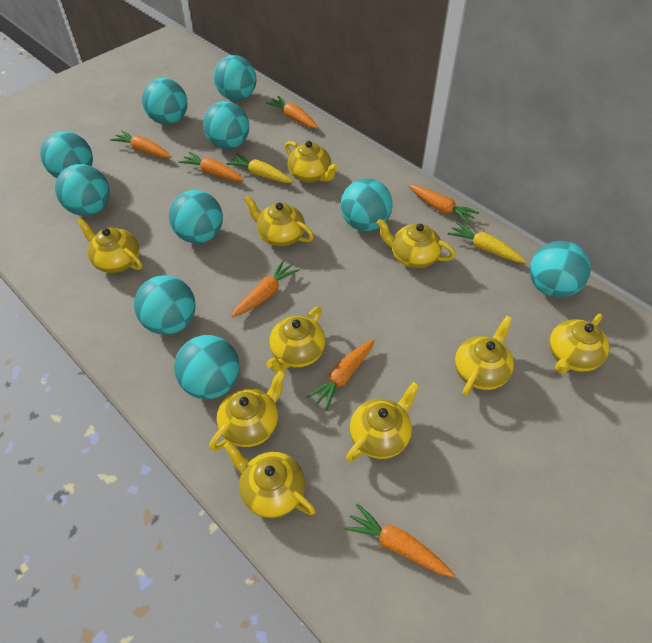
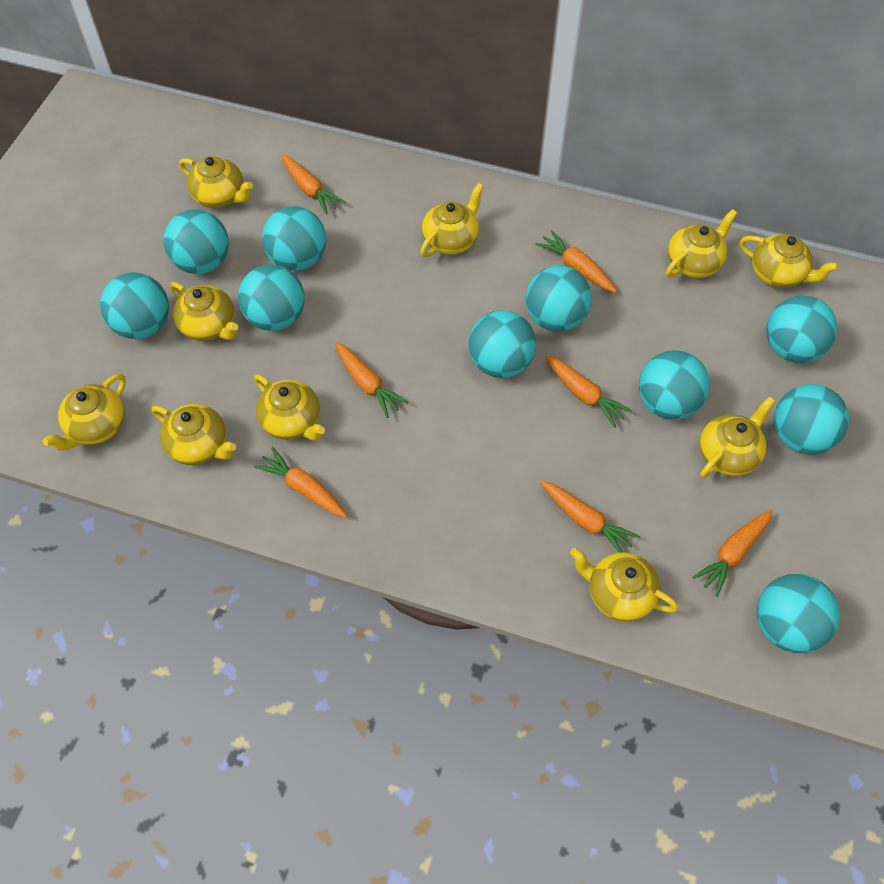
yellow carrot: [226,153,293,183] [448,222,527,263] = 2 -> none = 0

